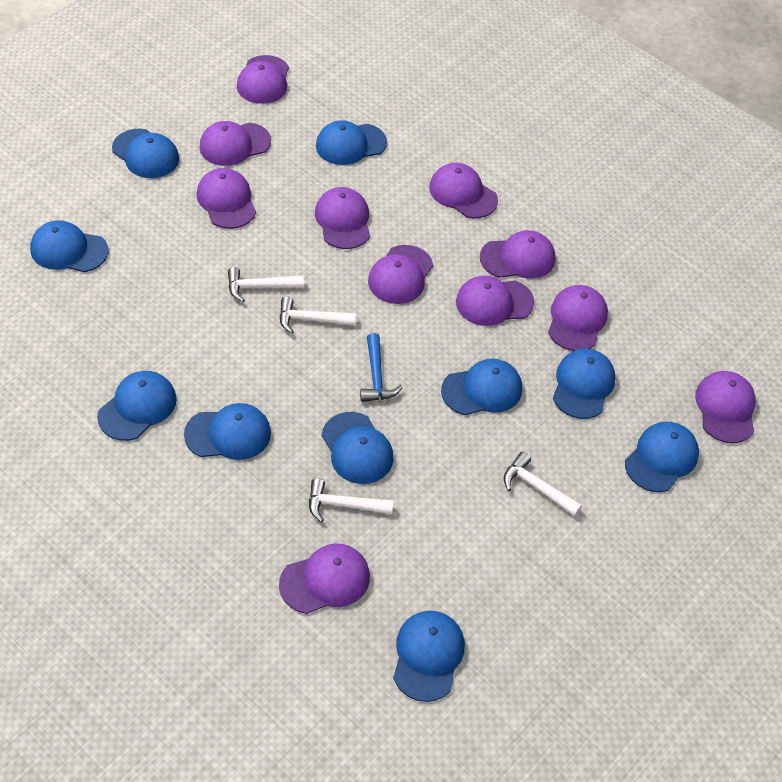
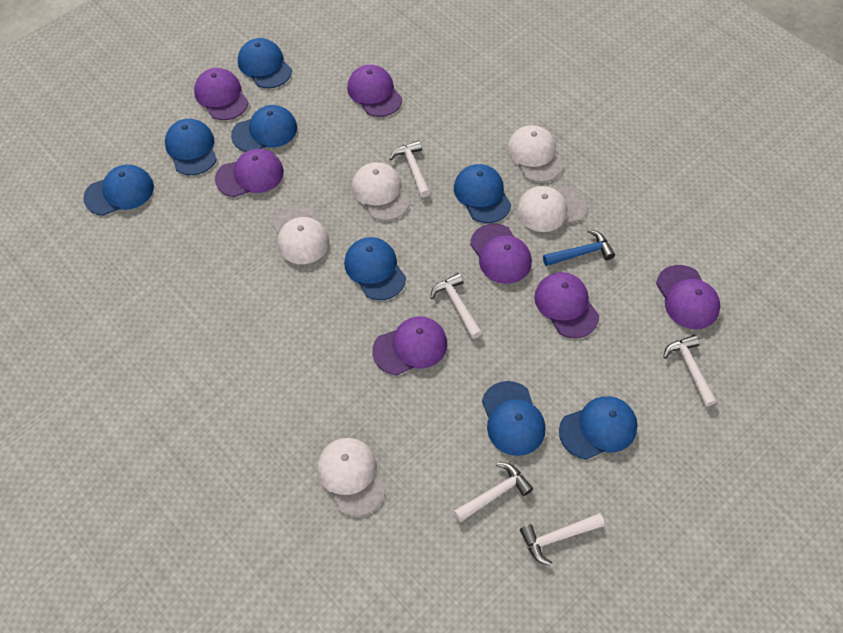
blue cap: [30,220,109,272] [97,371,177,441] [112,129,179,178] [184,403,271,460] [316,120,387,165] [322,412,394,484] [393,611,465,702] [441,359,522,415] [553,349,616,419] [625,421,699,492] = 10 -> [83,165,154,216] [165,119,217,175] [231,105,297,152] [238,38,292,88] [344,237,406,300] [454,164,511,223] [482,381,545,456] [559,396,638,460] = 8
purple cap: [197,168,256,229] [199,121,271,166] [237,55,289,104] [279,544,370,614] [315,187,370,249] [368,245,433,304] [429,163,498,218] [456,276,534,326] [480,230,556,279] [548,285,608,351] [695,371,756,443] = 11 -> [194,68,249,120] [215,149,284,197] [347,64,402,117] [372,316,447,375] [470,224,532,284] [534,272,599,338] [656,265,720,329] = 7
white cap: none = 0 -> [272,205,329,264] [317,438,386,516] [352,162,410,221] [507,125,563,183] [516,186,586,232] = 5
white hammer: [228,267,304,302] [280,297,356,334] [309,478,394,522] [504,452,582,516] = 4 -> [389,140,430,198] [430,273,482,339] [454,462,533,522] [520,513,605,566] [663,335,717,407] = 5

